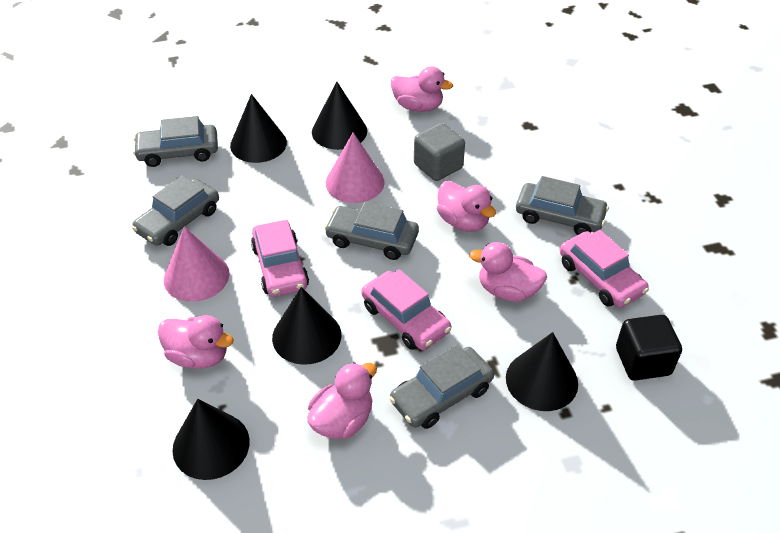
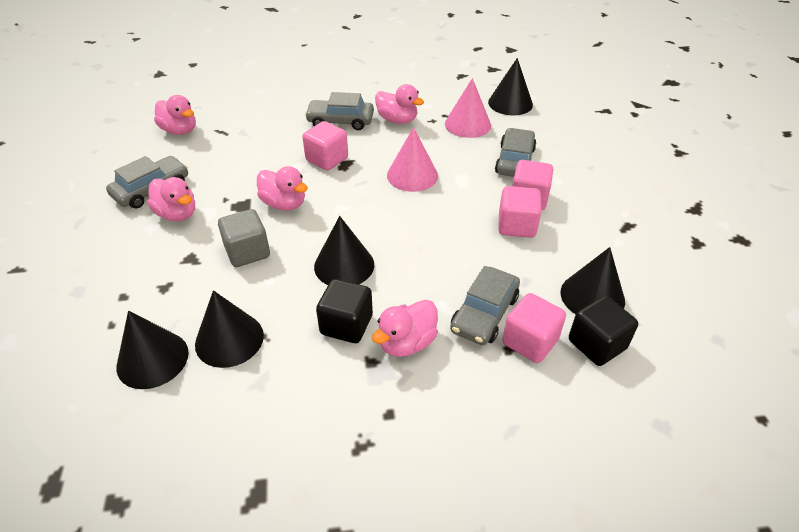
black cube: [616,315,682,381] = 1 -> [316,279,373,343] [569,296,638,366] = 2
grey car: [132,175,219,246] [133,116,218,167] [324,202,419,260] [389,345,494,429] [516,176,609,235] = 5 -> [106,156,188,208] [305,92,374,130] [450,266,520,345] [495,128,536,177] = 4
pink car: [251,220,309,297] [361,269,451,350] [560,230,649,308] = 3 -> none = 0
pink cube: none = 0 -> [302,121,348,170] [498,186,542,238] [502,293,566,363] [512,160,553,210] = 4

